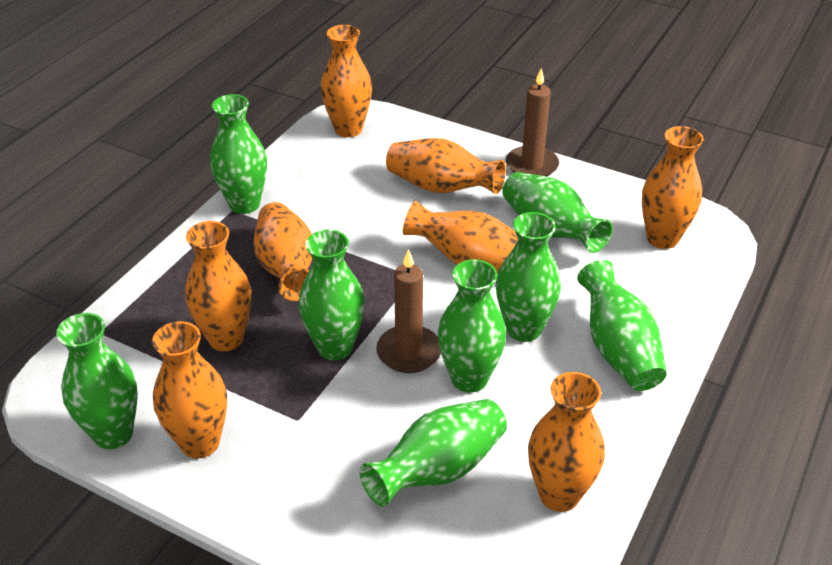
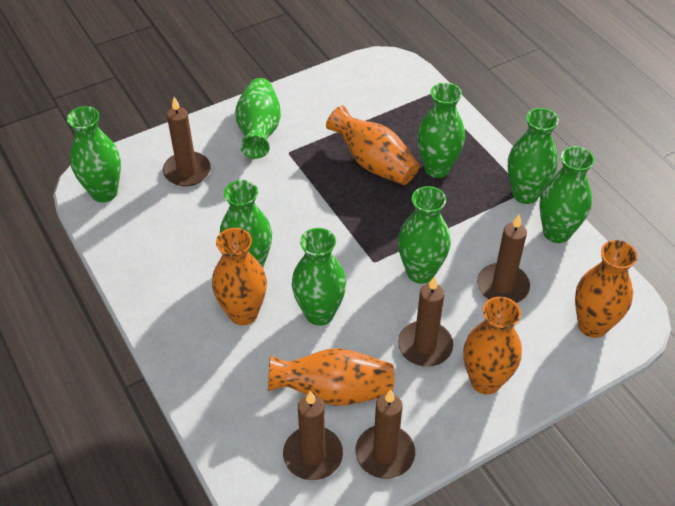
brown candle: [376,249,441,373] [506,68,559,177] = 2 -> [163,97,211,187] [283,391,343,480] [355,389,415,479] [398,276,453,367] [477,215,530,303] = 5
orange vase: [152,321,227,458] [185,221,251,351] [254,202,312,301] [321,25,372,137] [386,138,506,194] [403,201,518,274] [528,372,605,512] [642,126,704,249] = 8 -> [212,228,267,326] [268,348,394,406] [326,105,419,185] [463,297,522,395] [575,240,638,338] = 5

